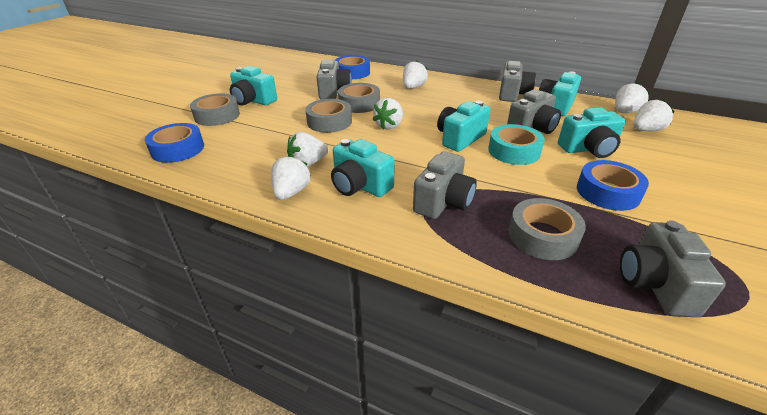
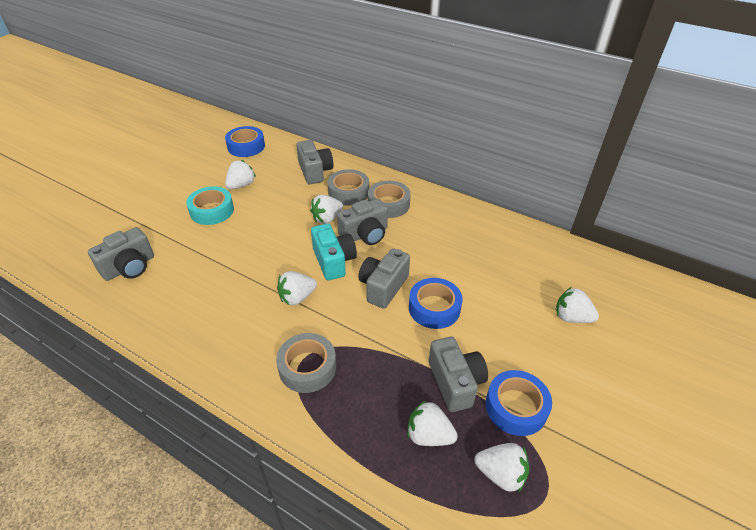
grey tape: [190,93,240,126] [305,99,352,133] [338,83,380,113] [509,198,586,260] = 4 -> [276,333,336,393] [327,169,369,206] [368,181,411,218] = 3
turquoise camera: [230,66,277,105] [331,139,395,197] [437,101,491,152] [539,71,581,116] [558,107,626,158] = 5 -> [311,223,357,280] = 1

